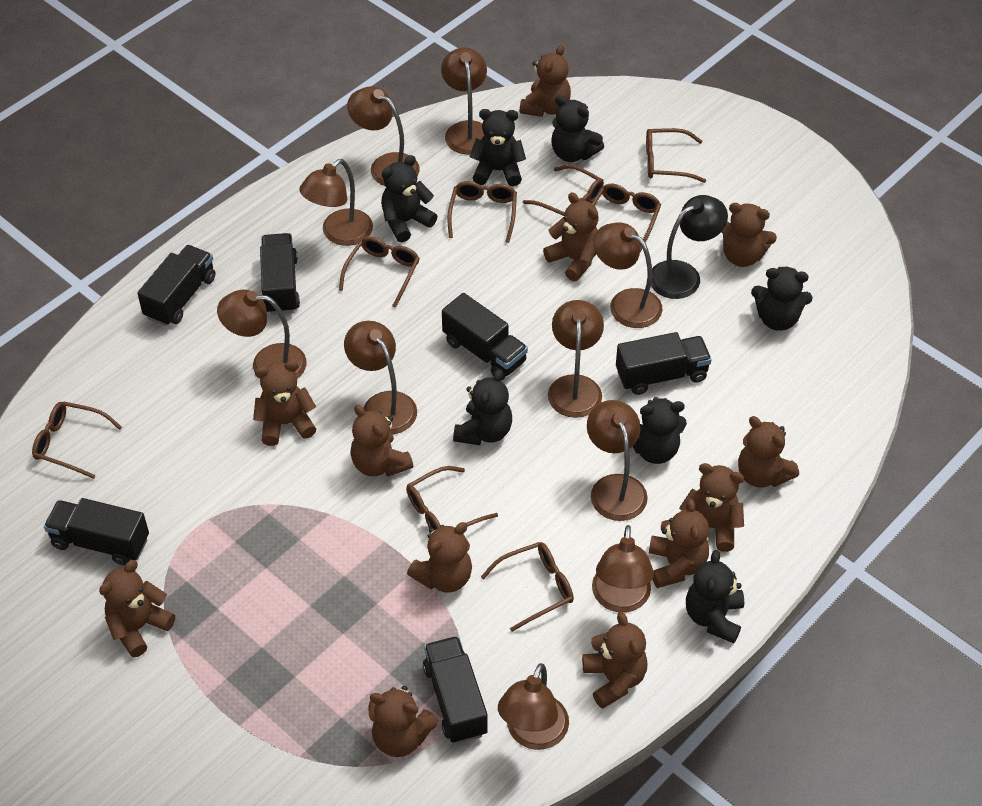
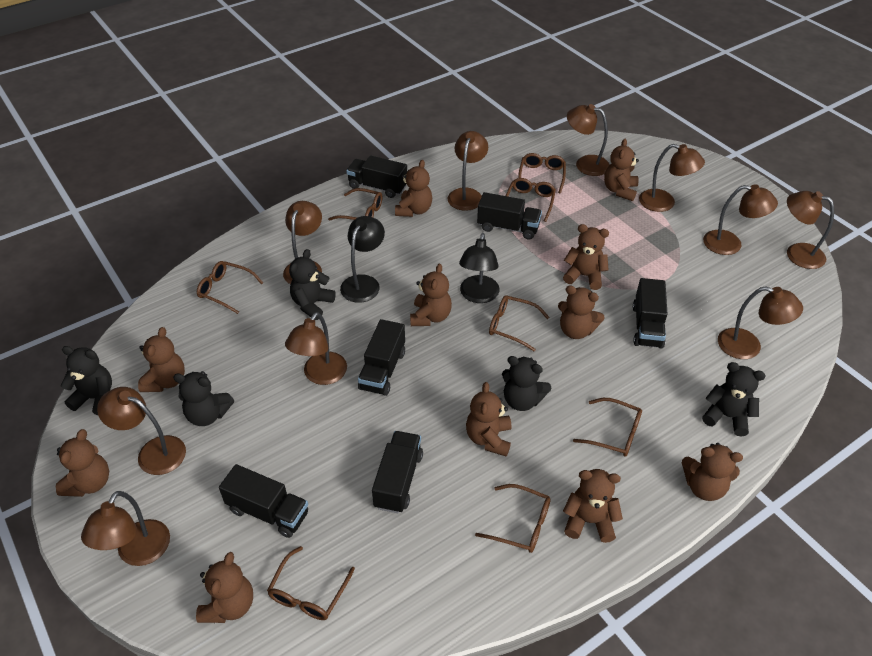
black lamp: [651,195,728,299] = 1 -> [340,216,385,303] [459,233,499,303] = 2
black teddy bear: [381,155,438,242] [453,369,512,445] [469,109,526,186] [551,95,604,162] [632,397,687,464] [686,550,744,643] [751,266,813,331] = 7 -> [61,346,112,415] [173,371,234,426] [289,249,336,320] [502,356,551,411] [702,362,766,437] = 5
brown teddy bear: [99,560,175,657] [253,360,316,446] [350,404,413,477] [369,686,438,757] [407,522,472,593] [520,45,571,117] [543,192,599,282] [582,612,648,709] [649,499,709,588] [679,463,744,552] [721,203,777,267] [738,416,799,488] = 12 -> [56,429,109,497] [138,327,185,392] [196,552,253,623] [395,160,432,217] [410,264,452,326] [466,382,511,456] [558,285,605,339] [563,224,609,290] [563,469,623,543] [604,139,639,201] [682,443,743,501] = 11

